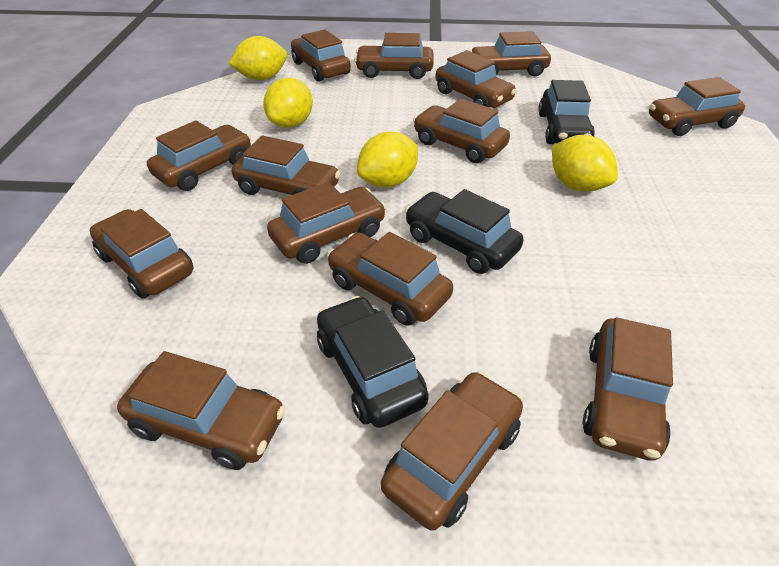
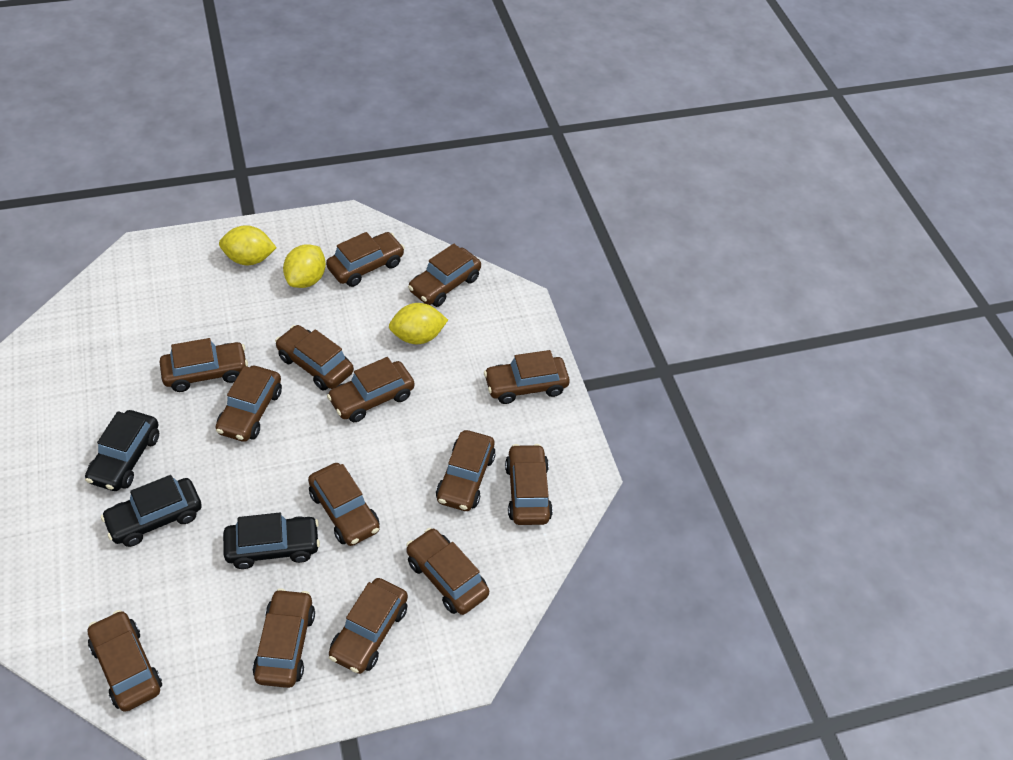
yellow lemon: [229,36,287,80] [263,78,313,128] [357,132,418,188] [552,135,618,192] = 4 -> [219,225,277,265] [283,244,326,288] [389,303,448,344] = 3

